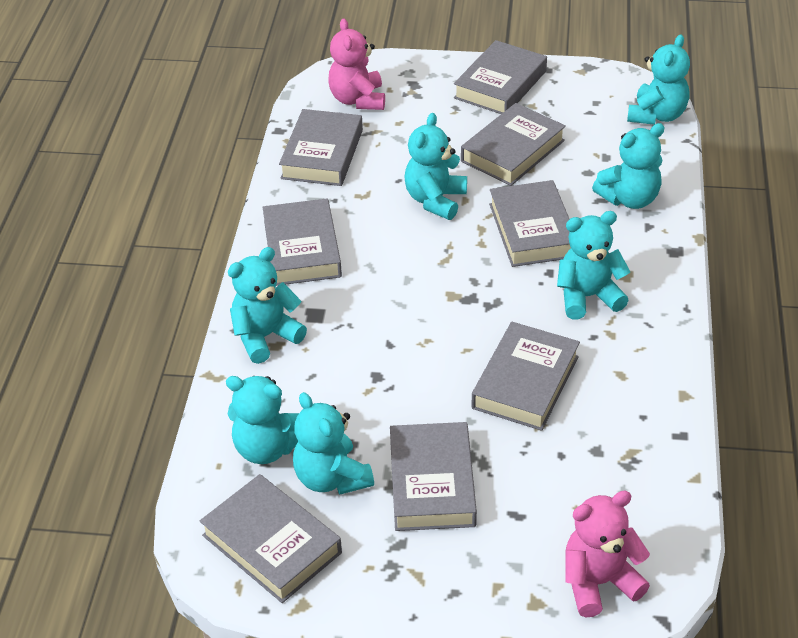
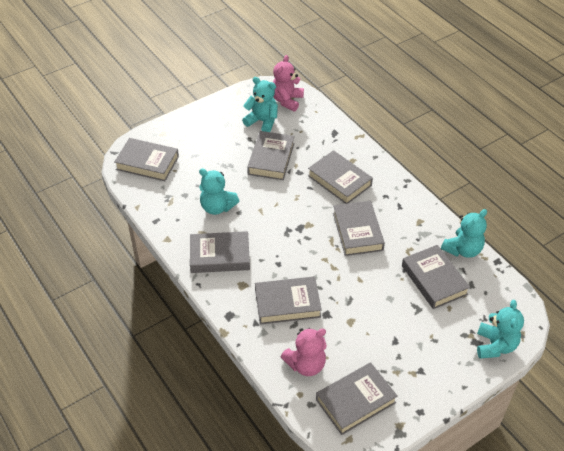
turquoise teddy bear: [226,376,299,464] [228,247,307,364] [293,392,374,494] [404,113,467,220] [557,211,630,319] [592,123,665,209] [627,34,690,125] = 7 -> [199,168,239,215] [242,77,278,132] [441,209,487,258] [477,300,524,359] = 4

